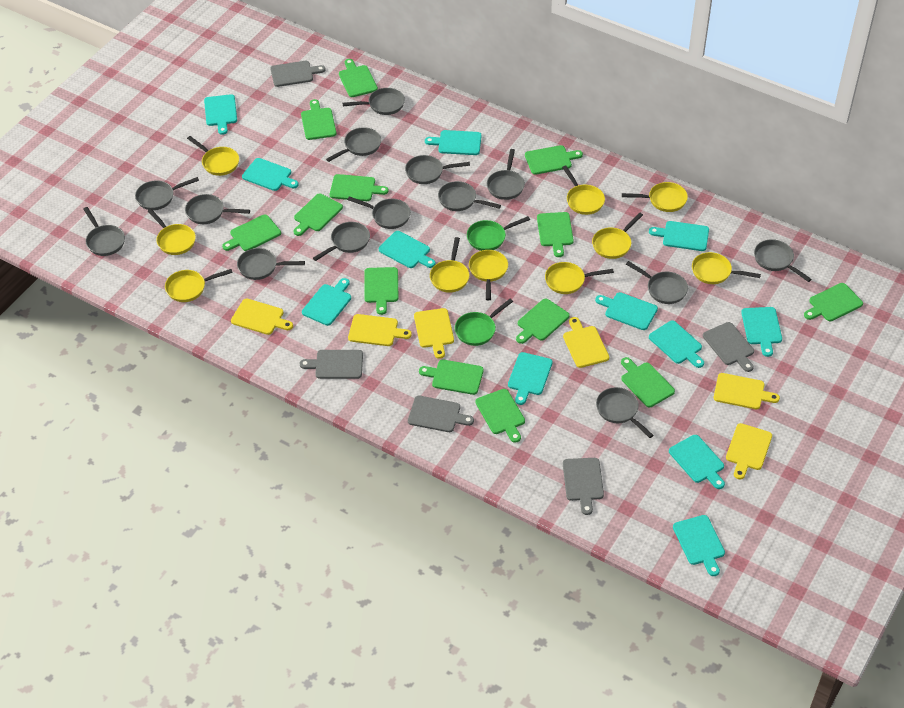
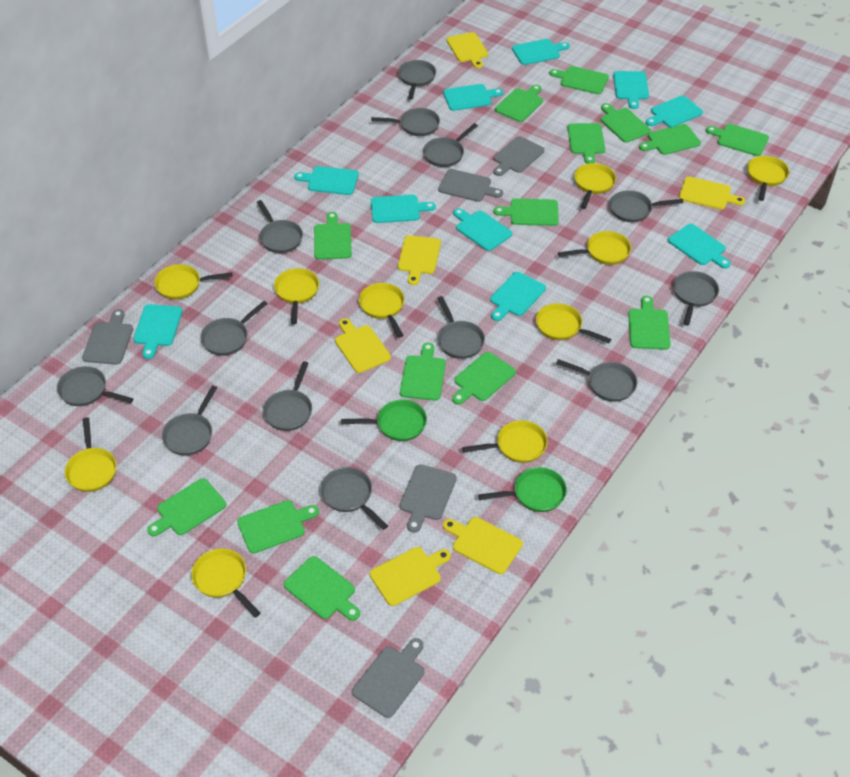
green cutting board: [222,214,281,251] [294,193,343,236] [301,99,336,140] [330,174,389,201] [339,59,378,97] [364,267,399,315] [419,359,484,395] [475,389,525,443] [516,299,570,344] [525,145,583,175] [537,212,574,257] [621,357,675,407] [804,283,863,321] = 13 -> [147,478,226,536] [237,500,319,554] [284,556,360,621] [314,212,352,260] [400,343,446,401] [452,352,516,405] [494,199,559,226] [495,85,543,122] [549,66,609,94] [568,123,605,164] [601,103,651,143] [628,296,671,350] [639,124,701,155] [706,124,769,156] = 14
grey pan: [83,207,125,256] [135,177,199,210] [185,194,250,224] [237,248,305,280] [313,222,370,261] [326,127,381,162] [342,88,405,115] [347,196,411,229] [405,155,470,184] [438,181,501,211] [487,149,525,200] [596,387,654,438] [626,261,688,304] [754,239,812,282] = 14 -> [57,366,134,406] [162,386,217,456] [200,301,268,356] [257,200,303,253] [263,361,312,431] [320,467,388,530] [371,108,440,136] [398,60,436,99] [423,123,478,167] [437,296,485,359] [556,359,637,402] [609,190,683,222] [673,271,719,326] = 13
turquoise cutting board: [204,94,237,135] [242,158,299,191] [302,278,351,326] [379,231,436,268] [425,130,481,155] [508,352,553,405] [595,292,658,330] [649,221,709,251] [649,320,704,368] [669,435,725,489] [673,515,725,576] [741,307,782,357] = 12 -> [133,304,182,359] [294,166,359,195] [371,195,436,223] [443,84,503,111] [453,208,512,251] [490,272,546,321] [512,39,570,65] [613,71,649,109] [646,96,703,127] [668,224,731,269] = 10

